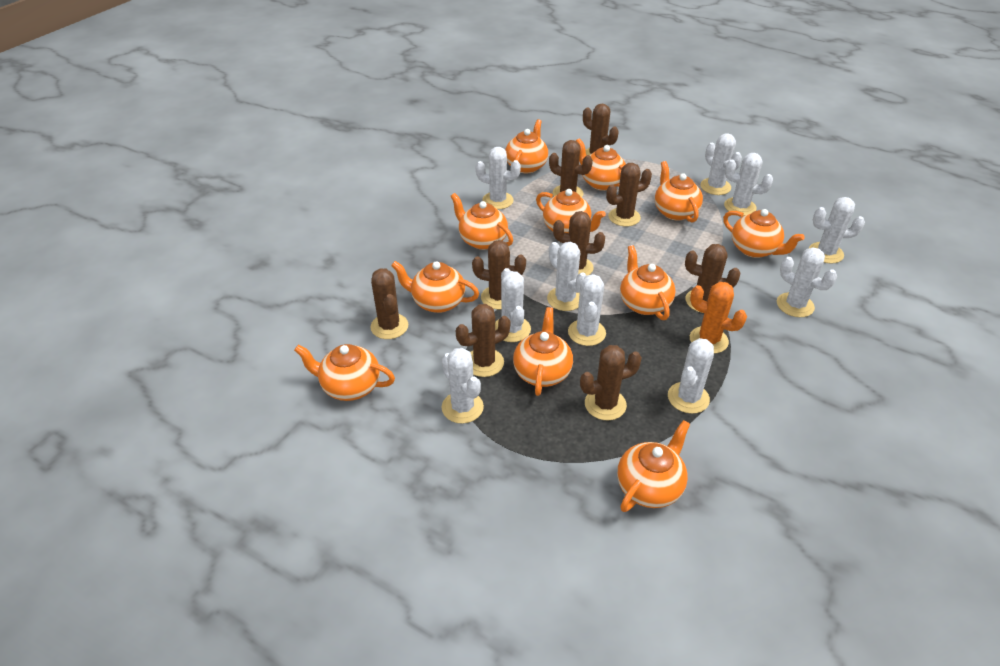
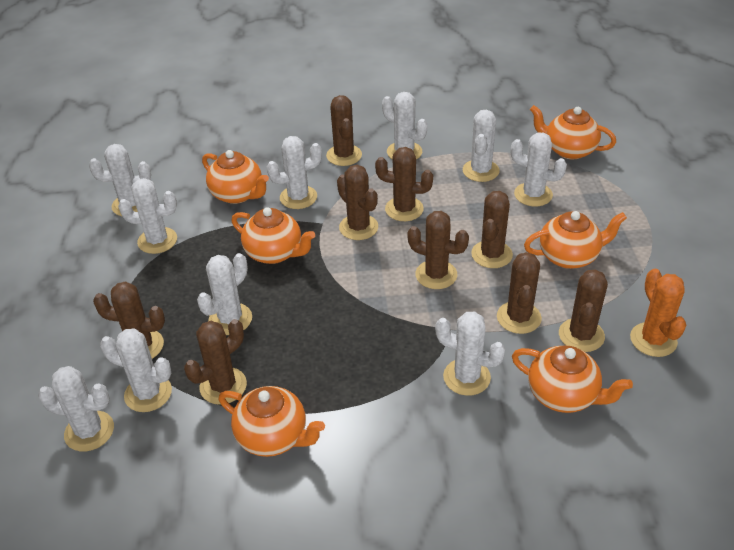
orange teapot: [294,344,395,401] [391,261,479,313] [450,193,513,250] [505,119,548,174] [513,307,573,396] [536,189,606,233] [576,138,626,191] [617,420,690,512] [620,245,676,320] [655,161,703,222] [723,209,805,258] = 11 -> [202,150,269,204] [219,386,325,457] [231,207,315,264] [512,346,633,413] [524,211,627,269] [530,105,616,159] = 6

